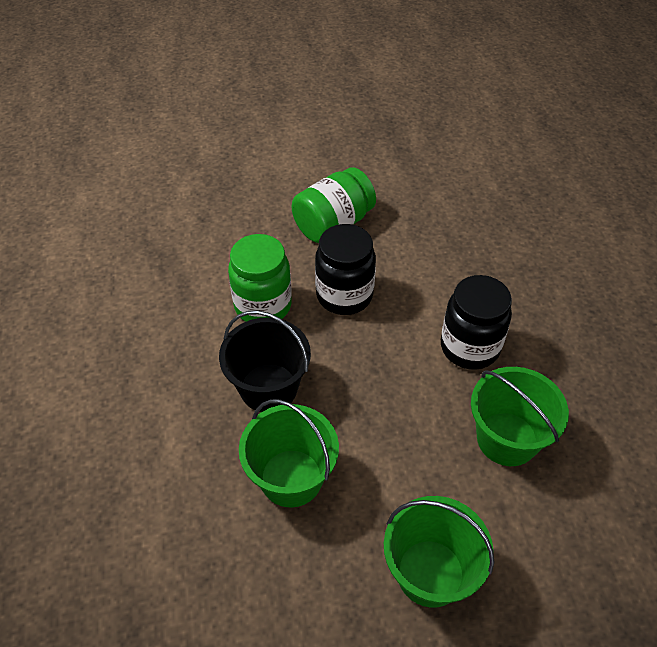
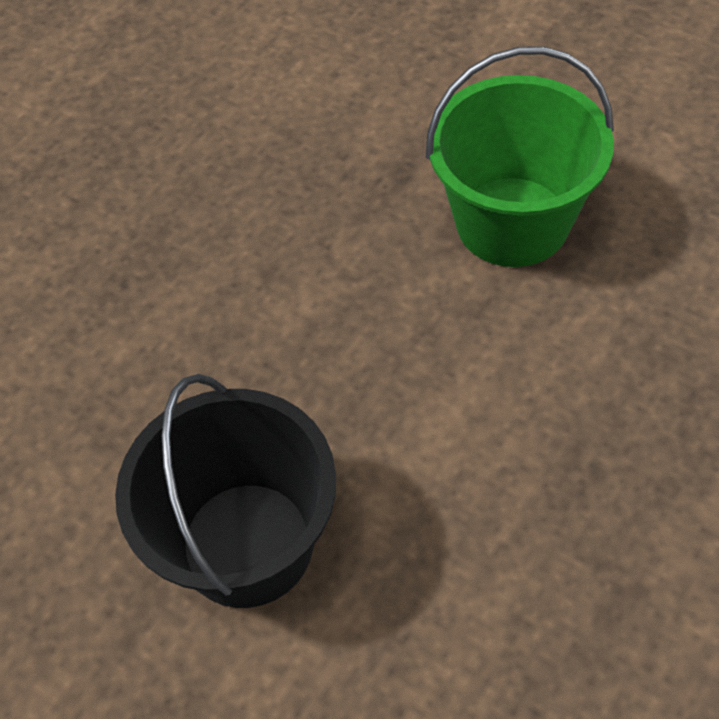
black jar: [315,224,376,315] [441,275,512,370] = 2 -> none = 0
green bucket: [239,399,339,507] [384,496,494,608] [471,367,569,466] = 3 -> [426,46,614,267] = 1
green jar: [228,234,292,322] [292,167,376,243] = 2 -> none = 0

